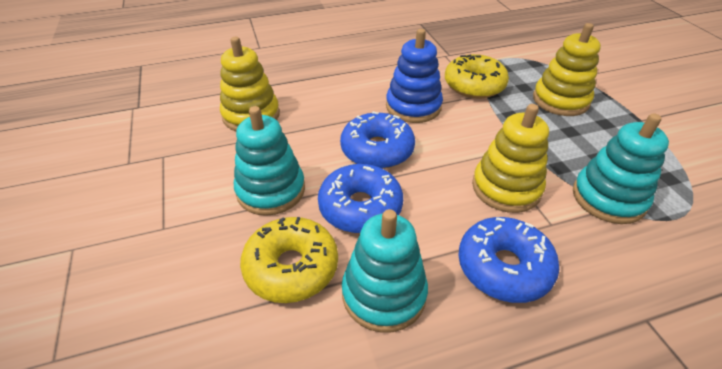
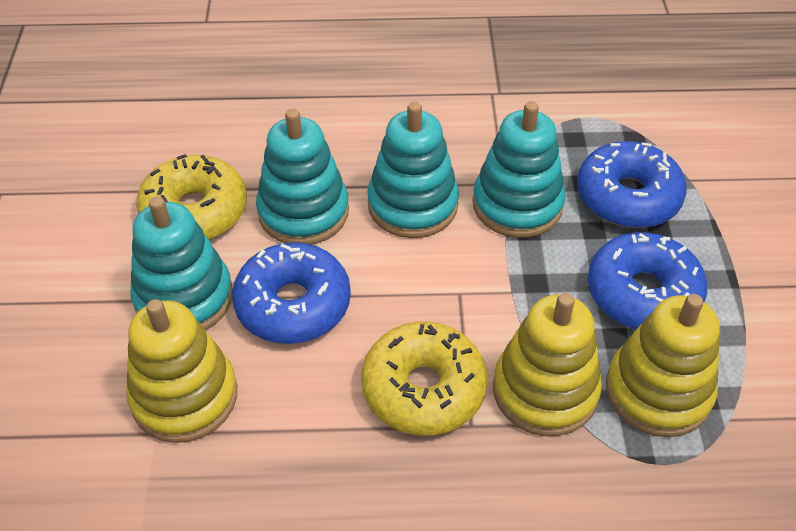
blue stacking toy: [386,29,443,123] = 1 -> none = 0
turquoise stacking toy: [234,106,305,216] [342,209,428,333] [573,113,669,224] = 3 -> [130,196,233,330] [256,109,349,245] [367,102,459,238] [473,101,565,238] = 4

